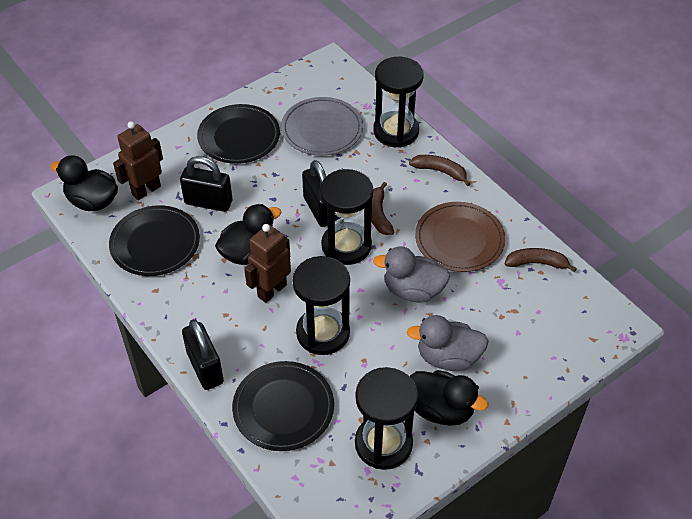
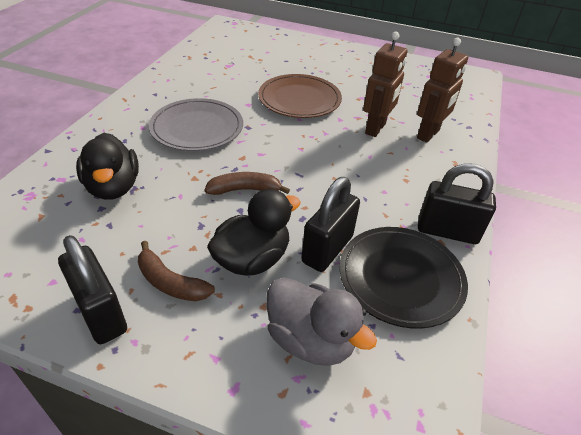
black duck: [51,155,118,211] [215,204,281,265] [409,370,489,426] = 3 -> [76,133,139,200] [207,189,301,276] = 2
black hourglass: [293,256,350,355] [320,169,373,265] [355,367,418,470] [373,57,424,148] = 4 -> none = 0
black plate: [109,205,200,276] [197,104,280,164] [232,361,334,451] = 3 -> [339,227,468,329] = 1
brown banana: [371,182,394,235] [409,155,470,186] [505,248,577,272] = 3 -> [138,241,215,301] [205,172,290,195] = 2
grey duck: [373,246,450,303] [407,315,489,371] = 2 -> [266,277,377,366] = 1

